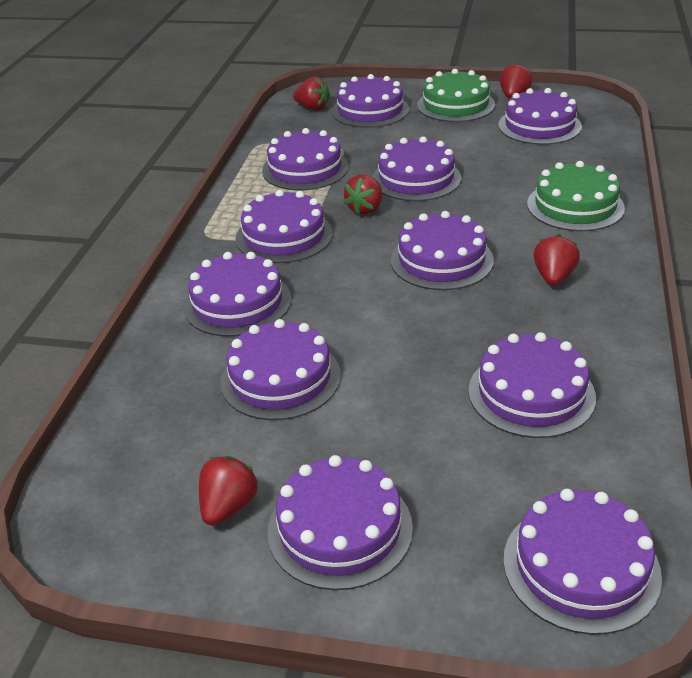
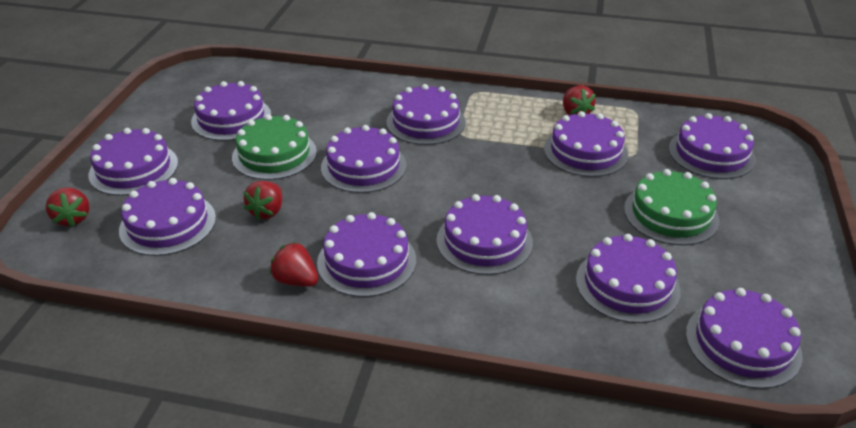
red strawberry: [199,456,259,526] [293,77,330,110] [343,175,382,215] [500,63,533,99] [533,234,580,286] = 5 -> [45,187,90,227] [243,181,282,220] [270,242,318,287] [563,86,596,115] = 4

